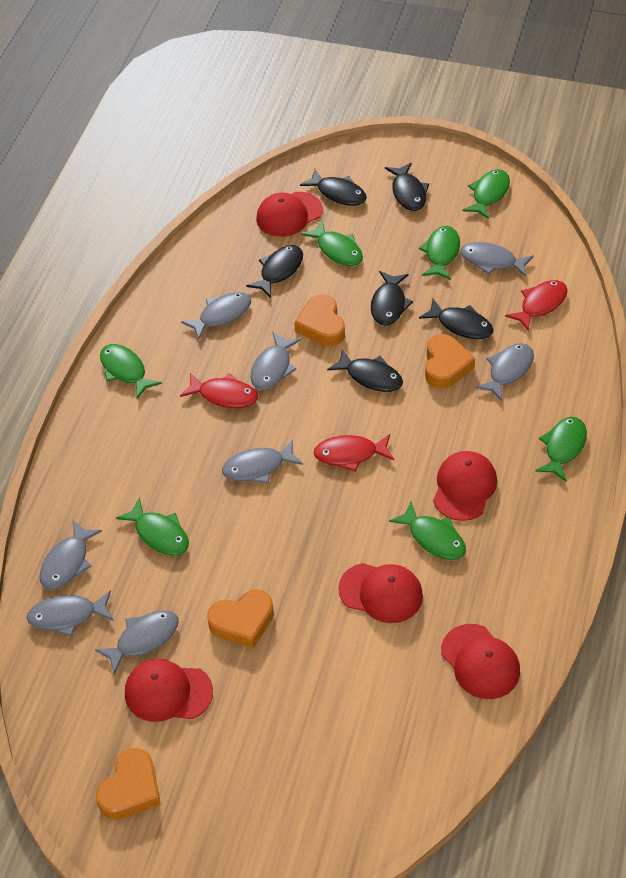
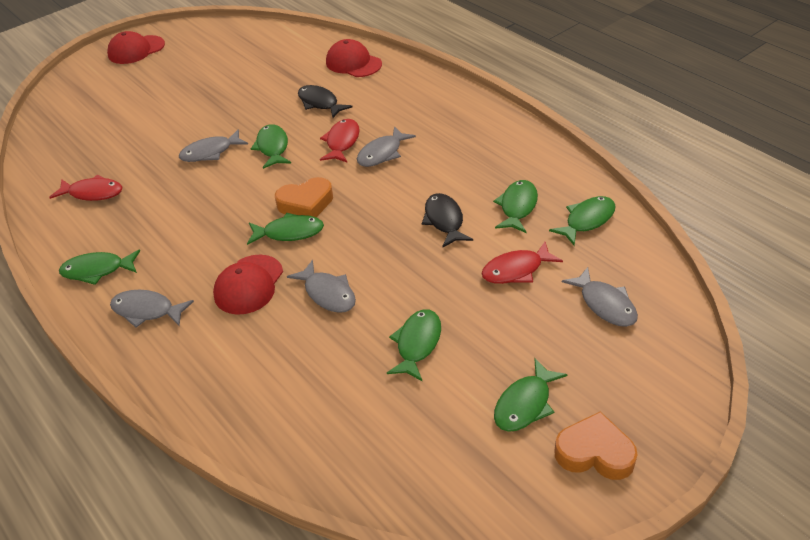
black fish: [246,245,303,298] [300,169,367,206] [327,349,403,392] [371,271,413,326] [385,163,429,211] [419,299,493,339] = 6 -> [298,85,353,118] [422,193,473,248] = 2
grey fish: [27,590,114,637] [40,520,102,590] [95,610,179,674] [181,292,251,340] [222,440,303,483] [250,332,301,390] [460,242,534,277] [475,343,534,401] = 8 -> [110,290,194,328] [179,129,248,162] [287,260,356,313] [357,126,416,167] [562,267,638,327] = 5
orange heart: [96,748,161,820] [207,590,274,648] [294,295,345,346] [425,334,475,389] = 4 -> [275,177,333,217] [554,411,638,480] = 2
red cap: [125,659,213,722] [256,192,323,237] [338,563,423,623] [433,451,497,521] [441,624,520,699] = 5 -> [107,31,165,64] [213,255,283,315] [326,39,382,77] = 3

